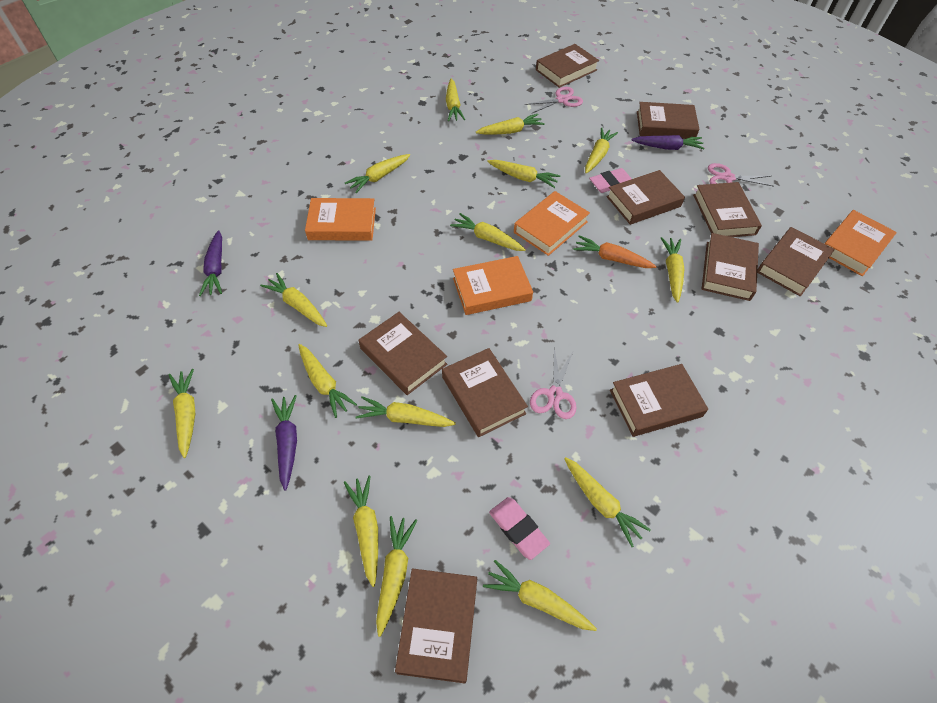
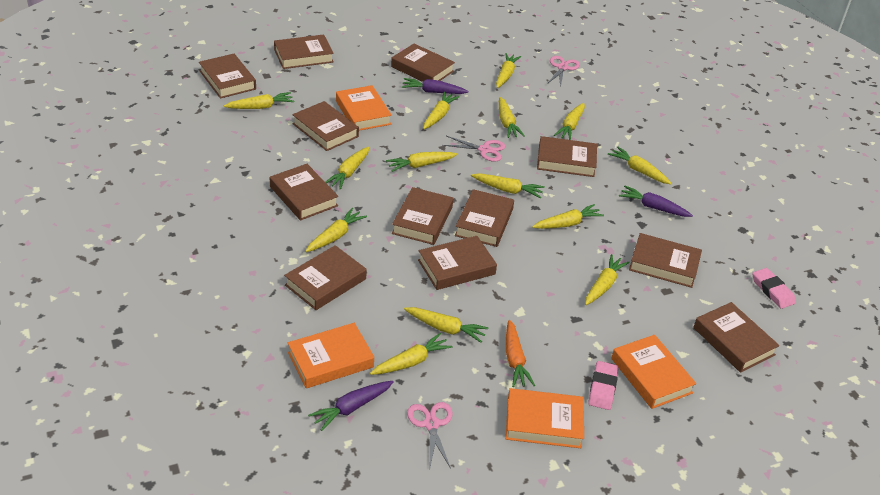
brown book: [359,312,447,395] [395,568,477,683] [442,348,528,437] [536,44,599,88] [606,170,685,225] [610,364,708,437] [637,102,700,139] [693,182,762,237] [702,233,759,301] [757,227,835,296] = 10 -> [199,54,256,99] [270,164,338,220] [274,34,334,69] [284,245,367,310] [292,101,359,151] [391,44,455,82] [392,187,453,245] [418,236,497,290] [455,189,514,247] [537,136,597,177] [629,233,702,288] [693,302,780,373] = 12
yellow carrot: [169,369,195,458] [260,273,327,327] [298,344,357,418] [344,476,378,587] [345,154,410,193] [355,396,456,427] [376,516,417,637] [446,79,465,121] [450,213,526,251] [476,114,545,134] [483,560,597,631] [487,160,560,188] [564,457,651,547] [585,127,618,173] [661,237,684,303] = 15 -> [223,92,294,109] [305,208,367,252] [325,147,370,189] [370,333,453,375] [386,152,458,172] [404,307,488,343] [423,92,460,129] [471,173,545,198] [496,53,521,88] [499,97,525,138] [532,204,604,229] [554,103,585,140] [585,254,630,305] [608,147,672,184] = 14

